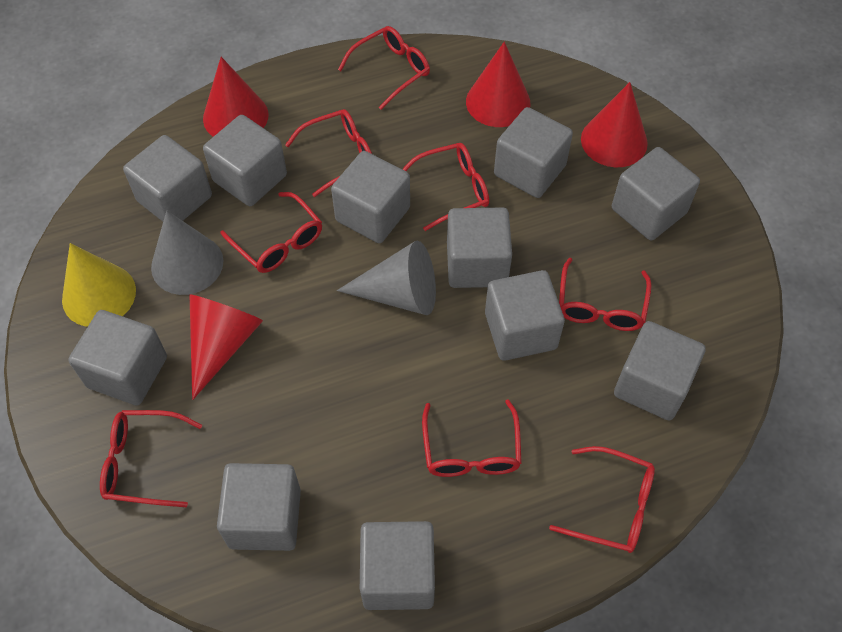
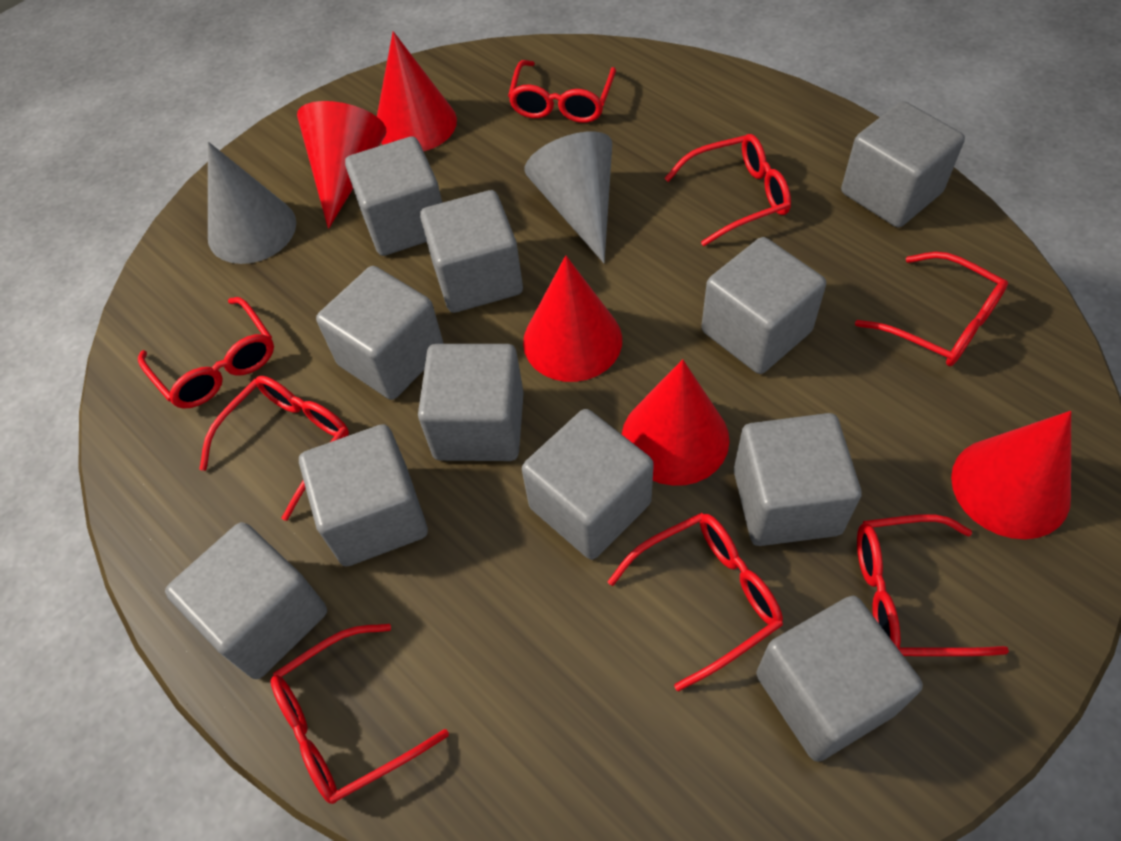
red cone: [190,294,263,400] [203,57,268,137] [466,42,531,127] [581,82,648,167] = 4 -> [297,101,387,229] [377,31,457,151] [523,255,622,382] [622,359,729,486] [951,411,1071,539] = 5
yellow cone: [62,243,136,327] = 1 -> none = 0

